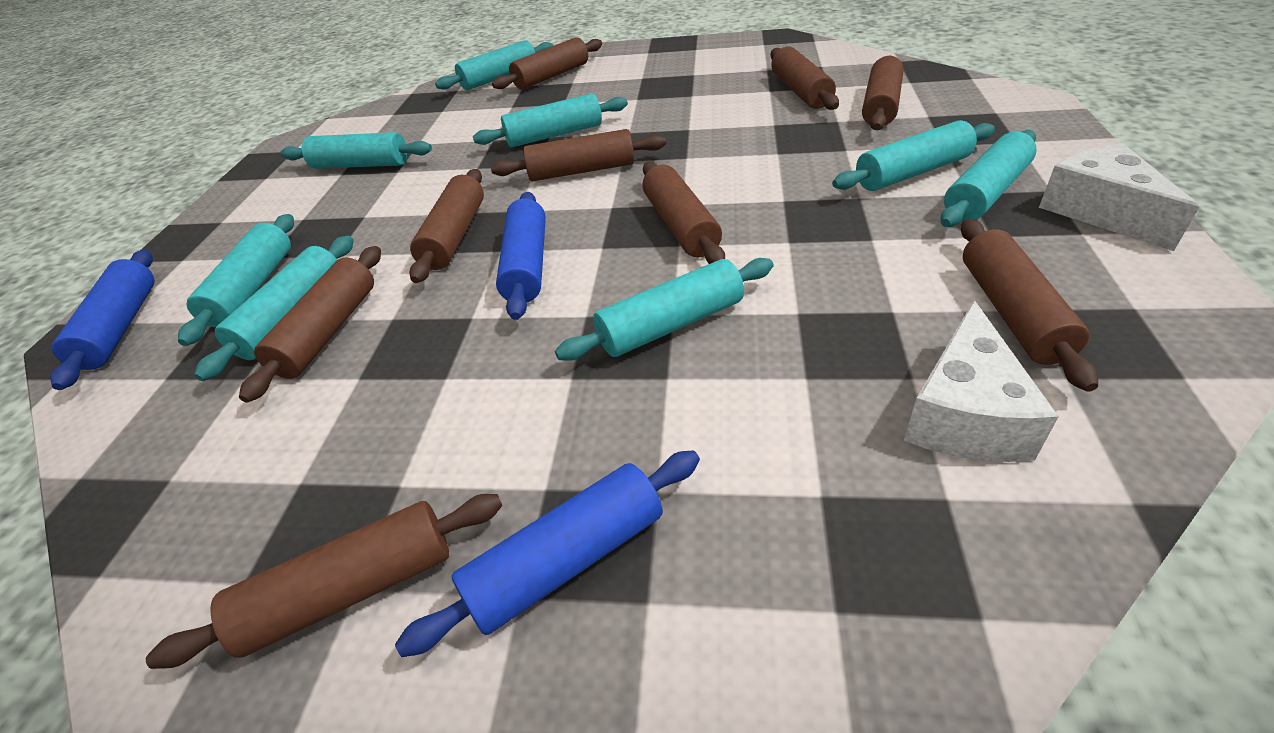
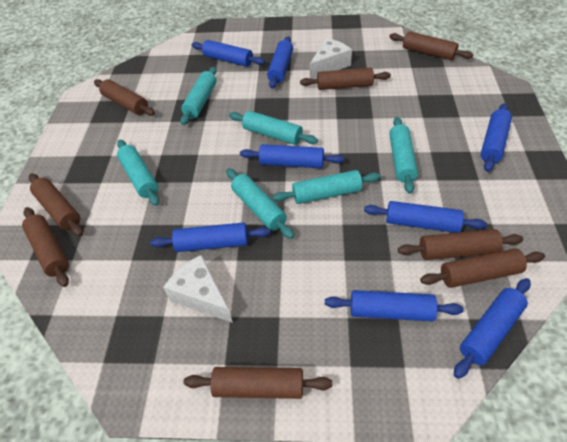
blue rolling pin: [50,250,155,390] [395,450,700,657] [496,192,546,320] = 3 -> [150,222,270,252] [191,40,265,67] [240,144,344,168] [267,36,293,89] [325,290,464,321] [364,201,487,233] [454,278,531,379] [480,103,512,172] = 8
brown rolling pin: [146,494,502,669] [239,246,381,403] [409,169,484,283] [491,129,666,181] [492,37,602,90] [643,162,725,264] [770,46,839,110] [862,55,904,130] [961,219,1098,392] = 9 -> [22,207,69,287] [29,174,83,236] [94,79,155,116] [183,367,333,399] [300,68,391,90] [389,31,474,60] [398,229,523,260] [420,249,545,288] = 8
turquoise rolling pin: [178,214,294,346] [194,236,354,381] [280,132,432,169] [435,40,553,90] [473,93,628,147] [555,258,773,361] [832,120,995,191] [940,130,1037,227] = 8 -> [117,140,159,206] [180,67,217,125] [226,168,294,239] [229,111,318,145] [272,170,381,204] [389,117,418,194] = 6

